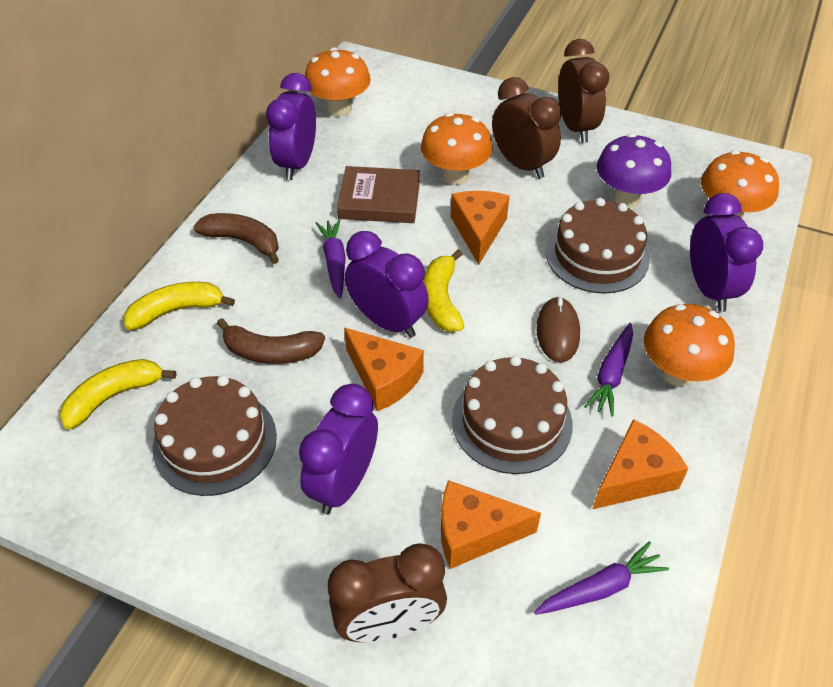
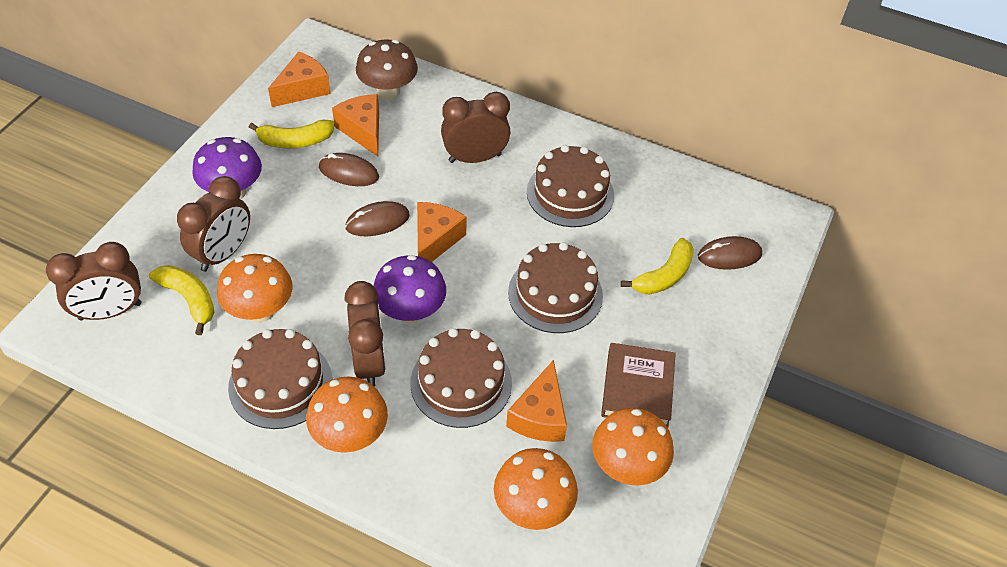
brown banana: [193,213,279,264] [217,318,325,364] = 2 -> none = 0
brown cake: [153,375,277,496] [452,355,573,474] [546,198,650,294] = 3 -> [228,329,332,429] [410,328,512,428] [508,242,603,333] [527,145,614,227] = 4
brown clock: [328,543,447,643] [492,77,561,179] [558,39,609,143] = 3 -> [46,242,142,321] [177,176,250,272] [344,281,386,387] [441,92,510,163] = 4
brown mouse: [536,297,580,363] = 1 -> [319,153,379,186] [345,201,410,236] [698,236,762,270] = 3
brown mushroom: none = 0 -> [356,39,418,100] = 1
purple carrot: [316,219,346,299] [534,541,669,615] [584,323,633,416] = 3 -> none = 0
purple clock: [266,73,316,180] [299,384,378,515] [345,231,429,338] [690,193,763,312] = 4 -> none = 0
purple mushroom: [597,133,671,208] = 1 -> [192,137,262,199] [373,255,446,324] = 2

